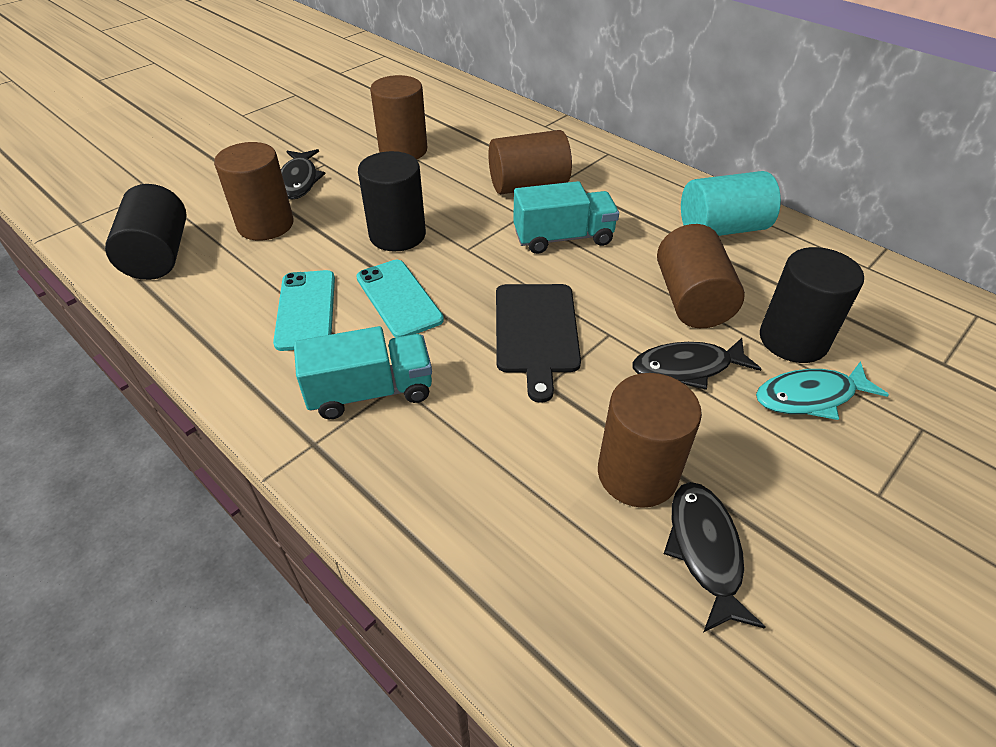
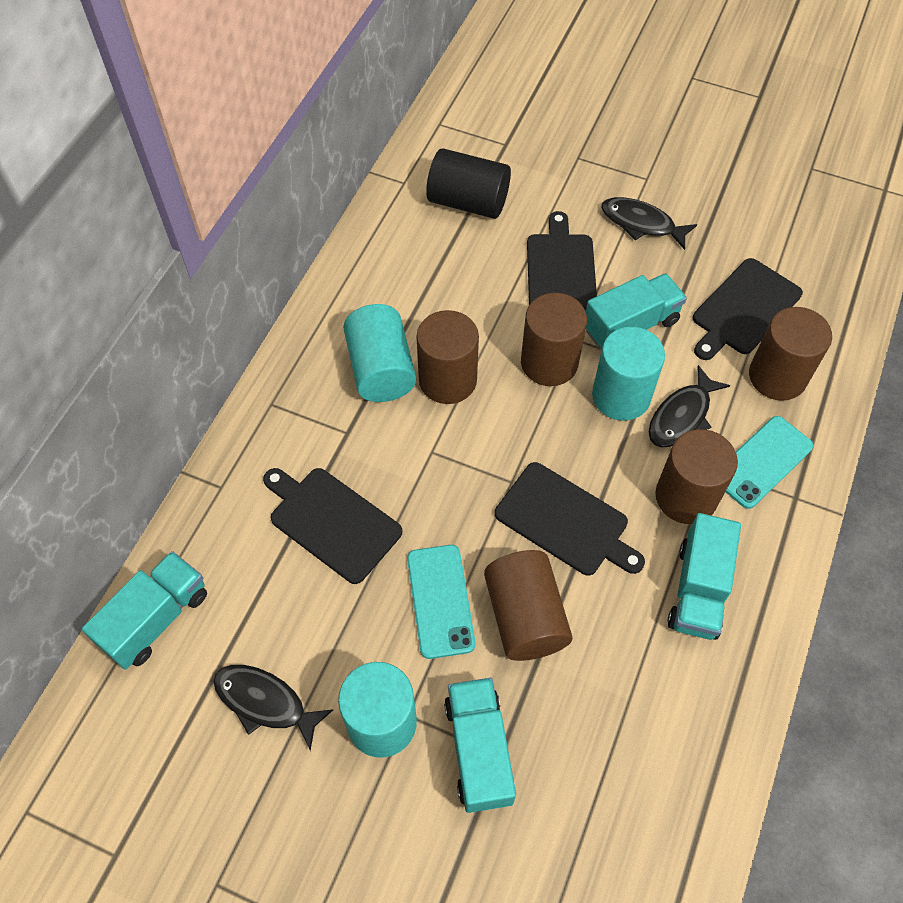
black cutting board: [496,284,581,403] = 1 -> [263,468,402,584] [495,462,645,576] [527,211,597,311] [693,258,803,360] = 4
black cylinder: [105,184,187,280] [358,151,426,251] [760,247,864,363] = 3 -> [426,148,511,219] = 1
turquoise cylinder: [681,171,781,236] = 1 -> [338,662,417,758] [343,304,416,402] [592,327,665,421] = 3
turquoise fish: [756,361,889,420] = 1 -> none = 0
turquoise truck: [294,326,432,419] [513,181,619,254] = 2 -> [82,551,207,669] [444,678,516,813] [586,273,687,350] [668,513,741,640] = 4

